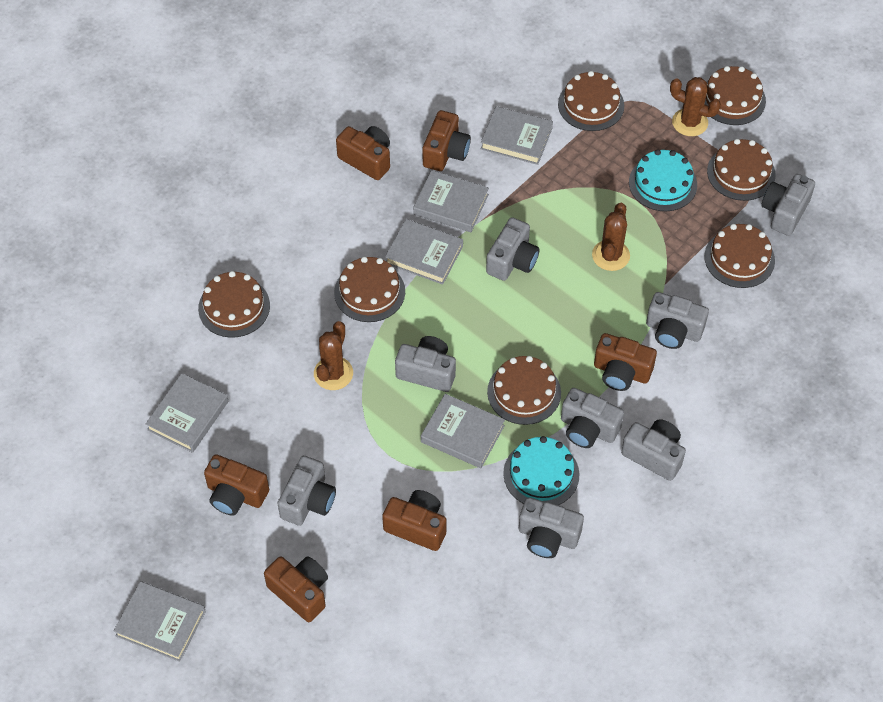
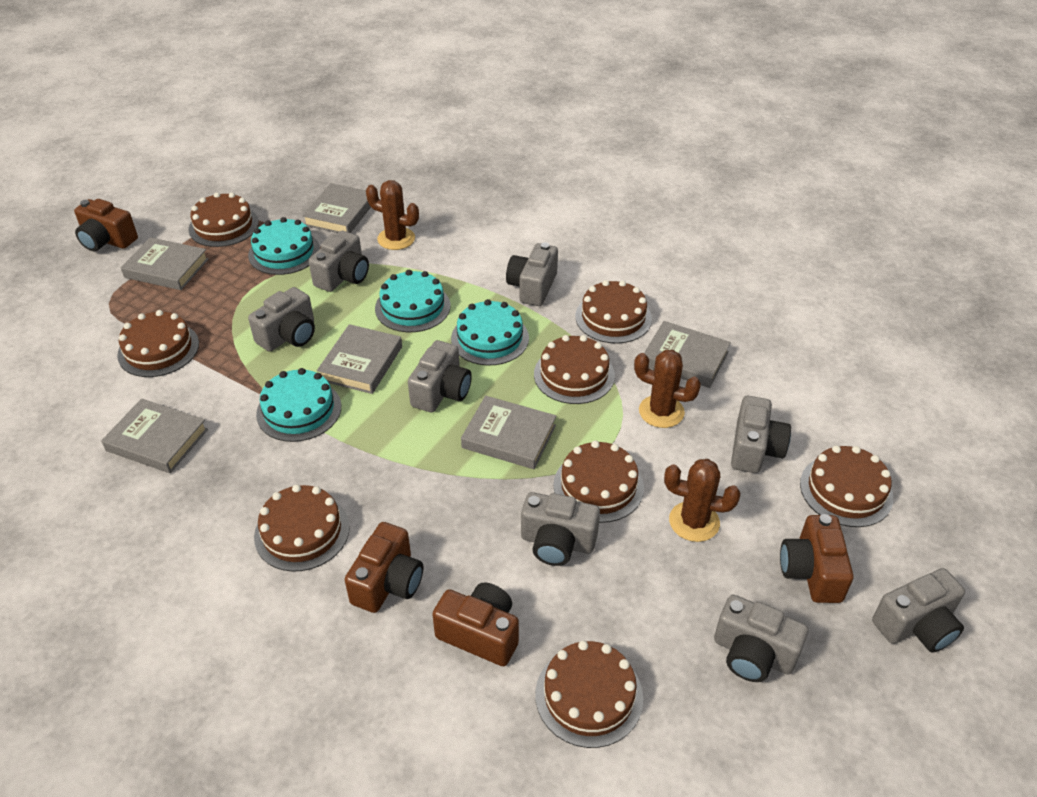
brown cake: [198,271,270,338] [334,257,405,322] [487,356,561,425] [558,71,624,131] [704,224,775,288] [705,66,766,125] [707,139,776,201] = 7 -> [117,310,199,377] [188,192,259,247] [254,484,350,572] [534,335,615,404] [535,641,643,748] [553,441,644,523] [575,280,652,344] [800,445,893,527] = 8
brown camera: [204,454,269,516] [264,556,328,622] [336,126,390,180] [382,490,446,551] [422,110,471,171] [594,333,657,391] = 6 -> [74,199,138,251] [345,522,423,613] [432,583,519,666] [780,514,854,603] = 4
turquoise cake: [503,436,579,505] [629,149,697,211] = 2 -> [248,217,320,275] [256,368,341,442] [375,270,451,332] [451,299,529,366] = 4

